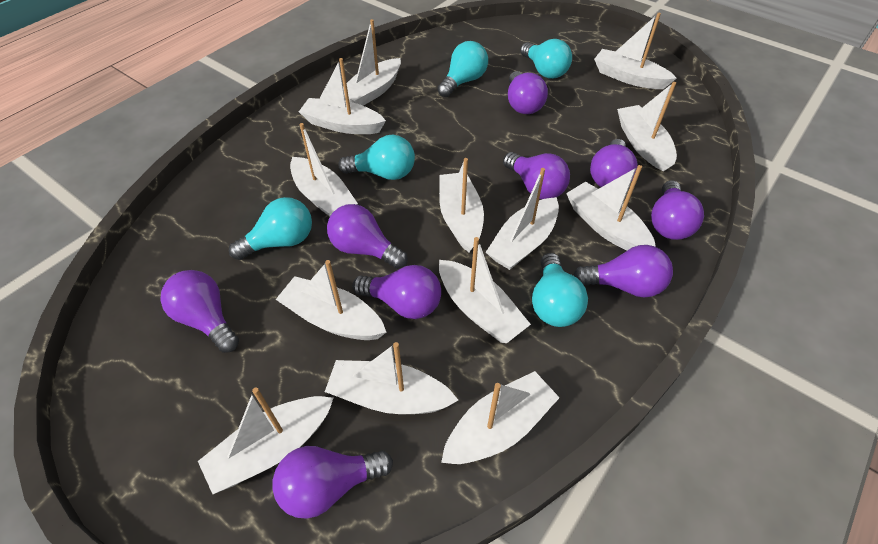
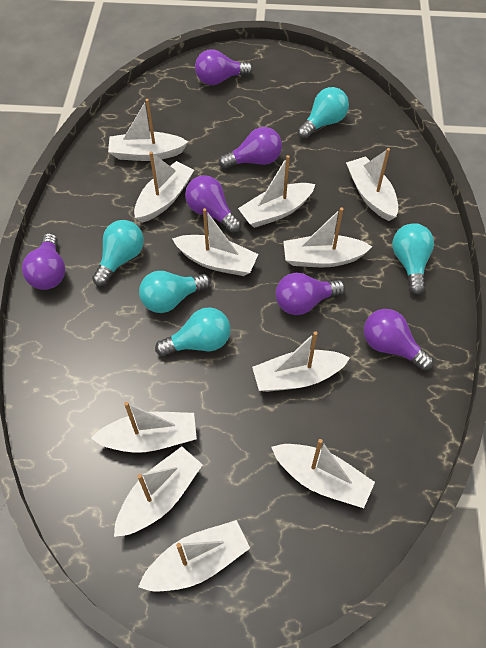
purple light bulb: [160,270,239,353] [272,446,393,519] [327,204,408,269] [352,265,441,319] [503,152,570,199] [508,71,548,114] [573,245,673,298] [590,139,638,187] [651,180,704,240] = 9 -> [22,233,65,290] [185,175,241,233] [195,49,253,85] [219,127,282,169] [275,273,345,315] [364,309,434,371] = 6
white boat: [198,388,333,494] [275,260,386,340] [290,123,358,216] [299,58,386,134] [325,342,458,414] [343,19,401,106] [439,158,484,252] [439,237,531,343] [441,371,560,464] [486,168,559,270] [566,165,656,251] [594,13,677,89] [617,82,677,171] = 13 -> [91,402,197,453] [108,99,188,161] [114,446,203,537] [134,152,194,223] [138,520,250,591] [172,208,258,276] [238,155,316,228] [252,331,350,392] [271,439,375,508] [283,207,372,267] [346,148,398,221] = 11

